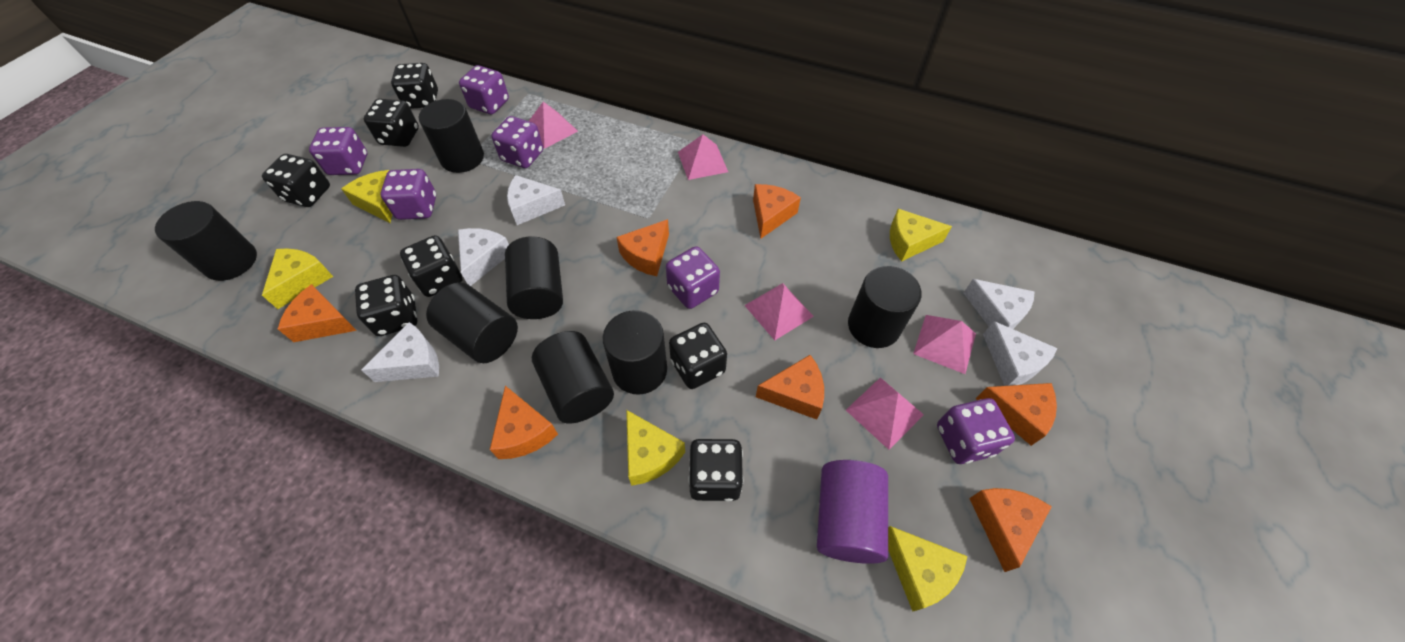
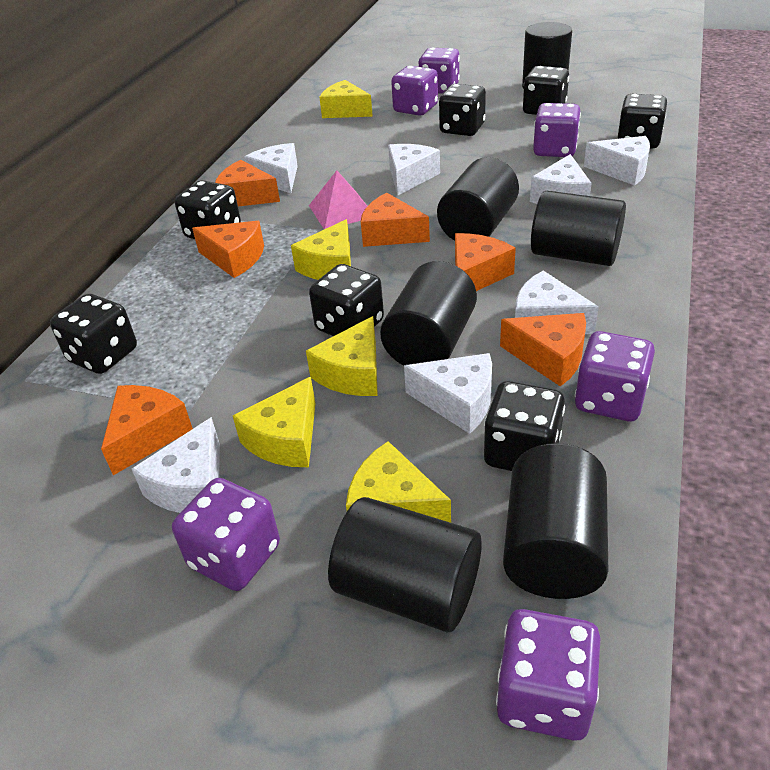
black cylinder: [155,201,257,281] [419,99,484,173] [426,282,518,363] [505,237,563,319] [532,331,614,423] [602,310,667,395] [848,266,922,348] = 7 -> [328,497,482,632] [380,261,477,366] [437,157,519,241] [503,443,608,599] [522,22,572,89] [531,191,626,266] = 6
orange cheese: [278,284,357,342] [490,386,558,459] [617,219,669,276] [753,184,801,238] [756,355,824,420] [969,488,1052,572] [976,383,1057,446] = 7 -> [101,385,193,475] [192,221,264,278] [215,160,280,206] [361,193,430,247] [455,233,516,291] [500,313,586,386] = 6
pink pyramid: [529,102,578,149] [678,134,728,180] [744,283,814,340] [846,377,924,450] [913,315,976,374] = 5 -> [309,171,367,229] = 1
purple cylinder: [817,460,888,564] = 1 -> none = 0
white cheese: [361,322,439,382] [458,228,509,286] [507,175,565,225] [964,279,1035,329] [983,321,1057,386] = 5 -> [132,417,220,513] [244,143,298,193] [388,144,440,195] [404,353,492,434] [515,271,599,334] [530,154,592,204] [584,136,650,186] = 7

